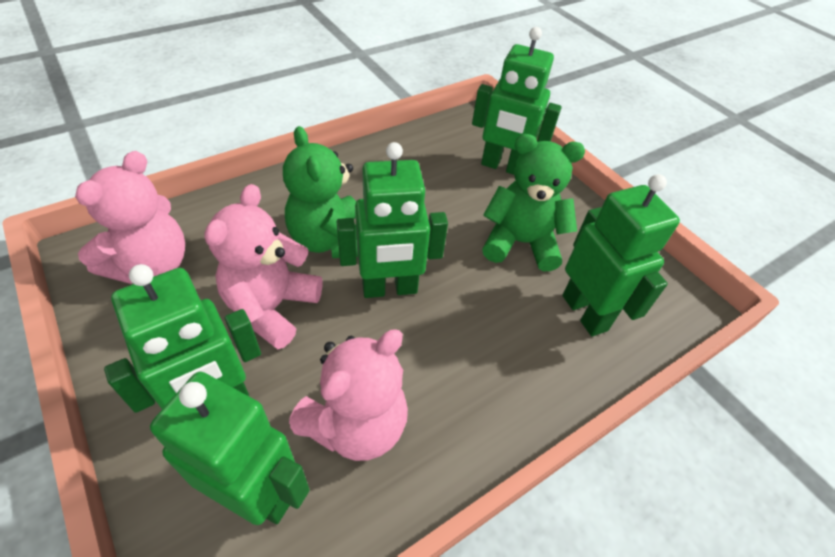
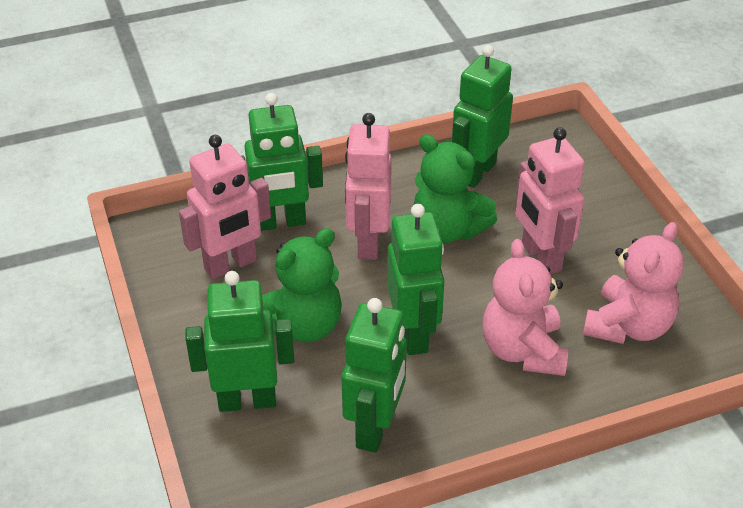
pink robot: none = 0 -> [179,135,271,279] [345,113,392,260] [516,127,584,274] = 3
pink teddy bear: [75,151,185,284] [204,184,322,349] [289,329,408,461] = 3 -> [483,239,569,376] [583,222,684,344] = 2

